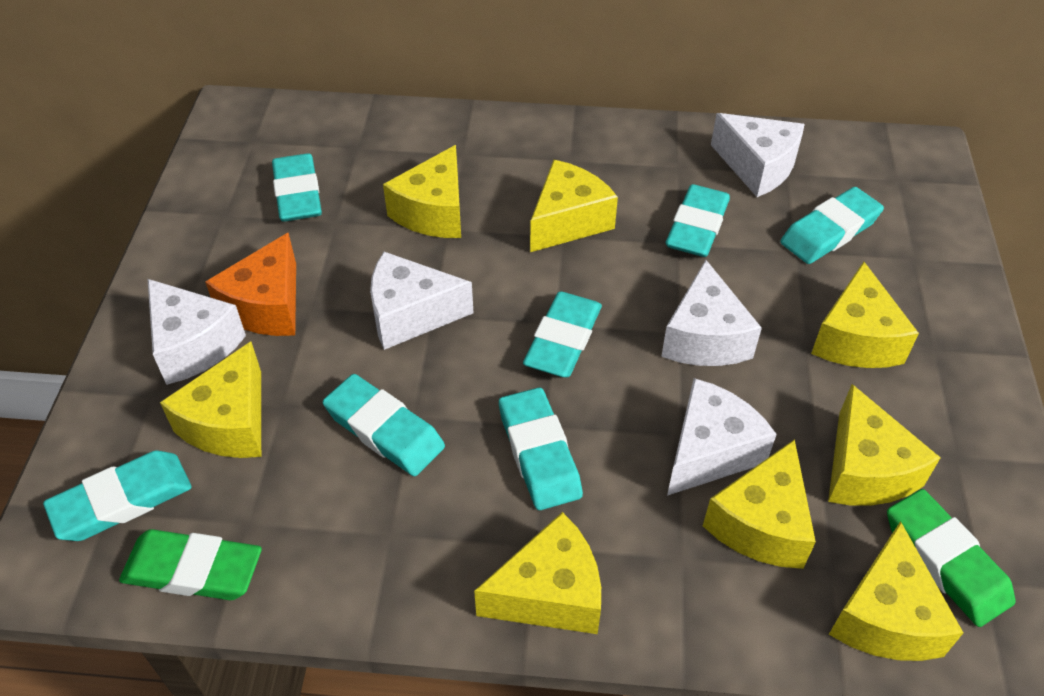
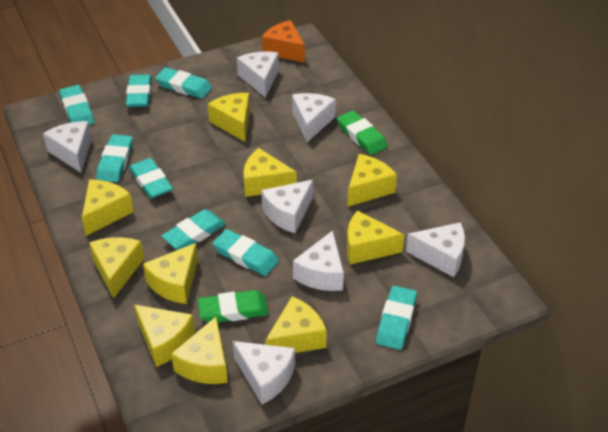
turquoise eraser: [43,451,192,541] [272,153,322,222] [323,374,445,476] [499,387,583,510] [523,292,602,377] [666,184,730,257] [780,187,884,264] = 7 -> [59,85,94,125] [97,134,133,182] [126,74,152,107] [129,158,173,199] [155,67,212,99] [162,209,226,250] [213,229,279,276] [376,286,417,350] = 8
white cheese: [148,279,246,385] [370,252,474,350] [661,260,762,366] [667,378,777,496] [711,113,805,197] = 5 -> [43,121,92,173] [233,341,295,404] [237,52,279,98] [261,180,313,233] [292,93,336,142] [293,231,344,291] [406,222,465,277] = 7
yellow cheese: [160,341,261,458] [383,145,461,238] [474,512,601,634] [530,160,618,252] [703,439,816,569] [811,262,919,368] [828,384,941,506] [829,521,963,661] = 8 -> [82,179,134,236] [89,237,144,298] [134,305,195,367] [143,243,198,304] [171,317,228,384] [208,93,250,142] [243,148,297,197] [265,296,327,353] [347,154,397,207] [347,210,404,265] = 10

